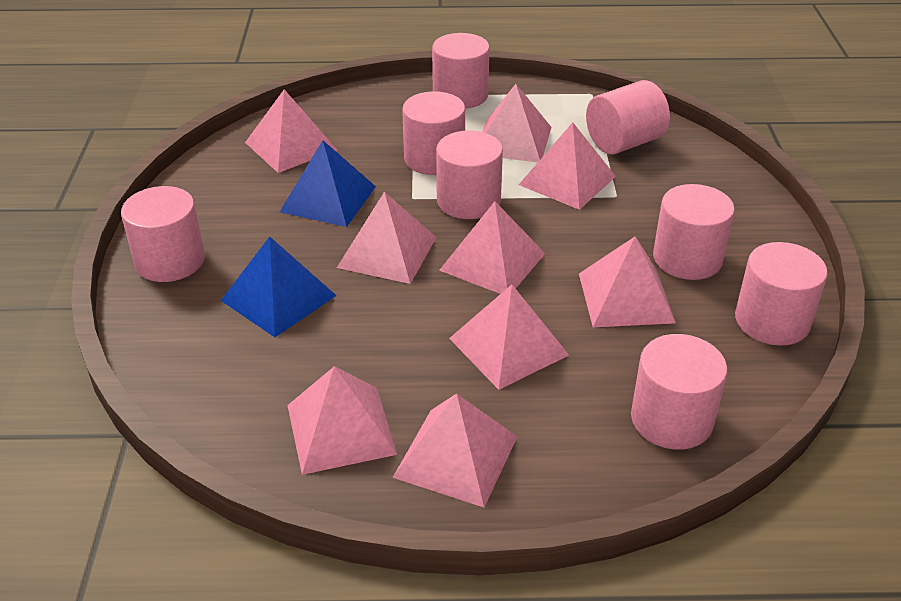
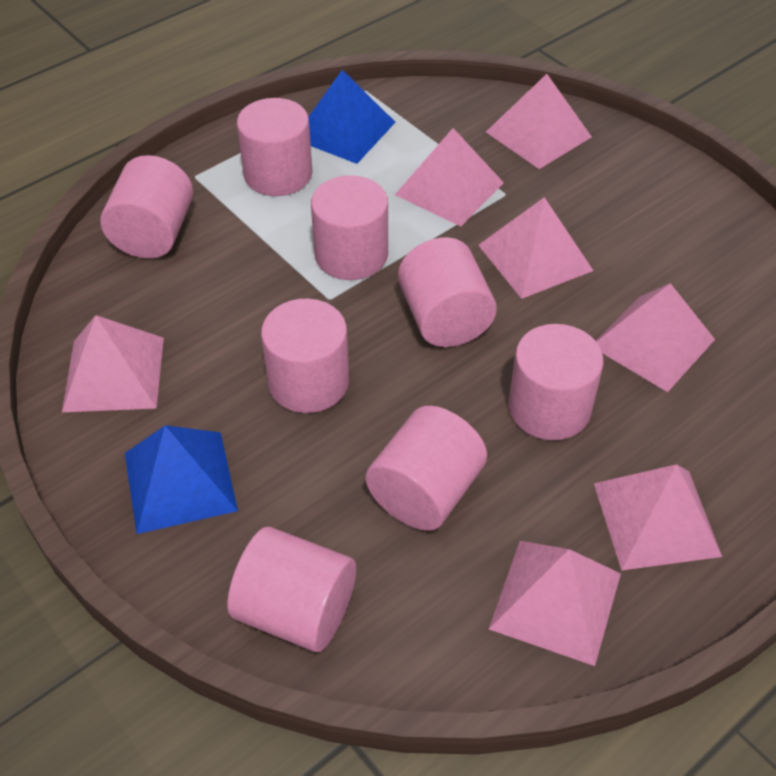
pink pyramid: [245,89,337,173] [287,366,397,475] [337,192,437,284] [392,393,517,507] [439,201,545,294] [449,285,569,390] [482,84,552,163] [519,122,616,210] [579,236,676,327] = 9 -> [62,315,164,412] [395,128,504,227] [478,197,594,299] [486,74,592,169] [489,541,621,666] [594,464,722,571] [596,283,715,392] = 7

